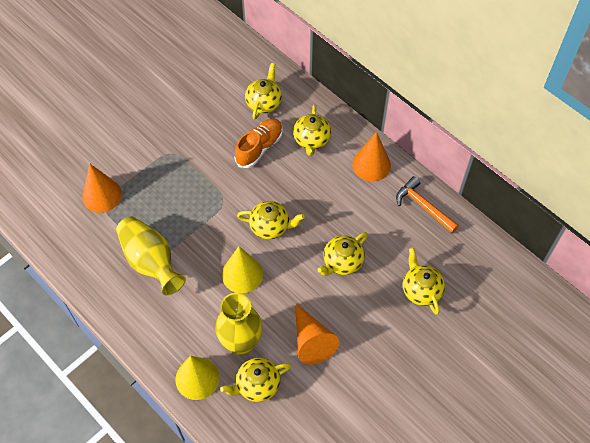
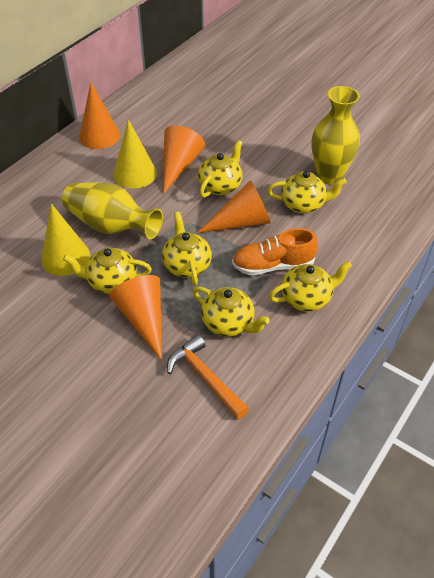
orange cone: [82,164,122,213] [295,303,339,364] [352,132,391,181] = 3 -> [79,82,120,149] [109,275,162,361] [163,125,205,194] [197,181,271,233] = 4

